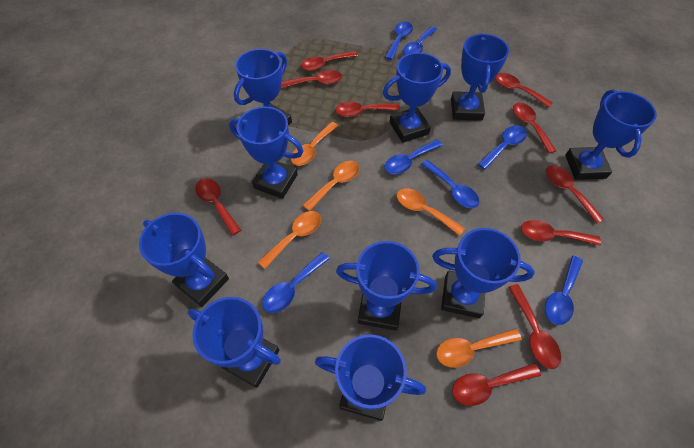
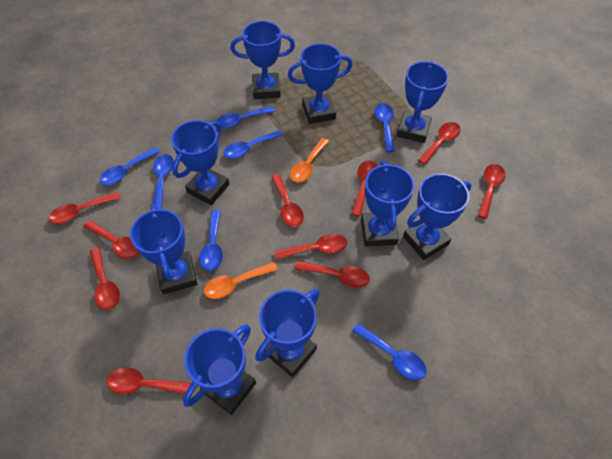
blue trophy: [139,213,229,307] [188,297,281,388] [229,107,303,199] [234,49,292,126] [315,334,426,421] [336,241,437,331] [383,52,451,143] [432,228,535,318] [451,33,509,121] [565,89,657,180] = 10 -> [130,205,197,294] [171,120,229,205] [183,324,256,415] [231,21,295,99] [255,289,320,377] [288,43,353,124] [361,161,415,246] [397,61,449,143] [403,174,472,260] = 9
orange spoon: [258,211,321,269] [291,122,338,166] [303,161,360,211] [397,188,465,236] [436,328,522,368] = 5 -> [204,262,278,299] [290,138,329,183] = 2

